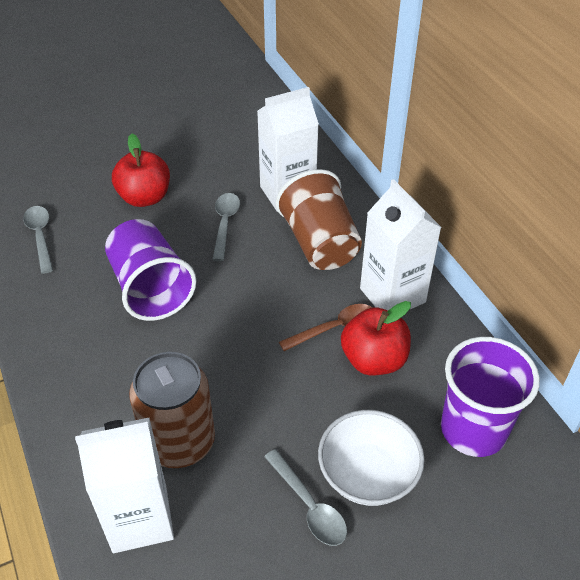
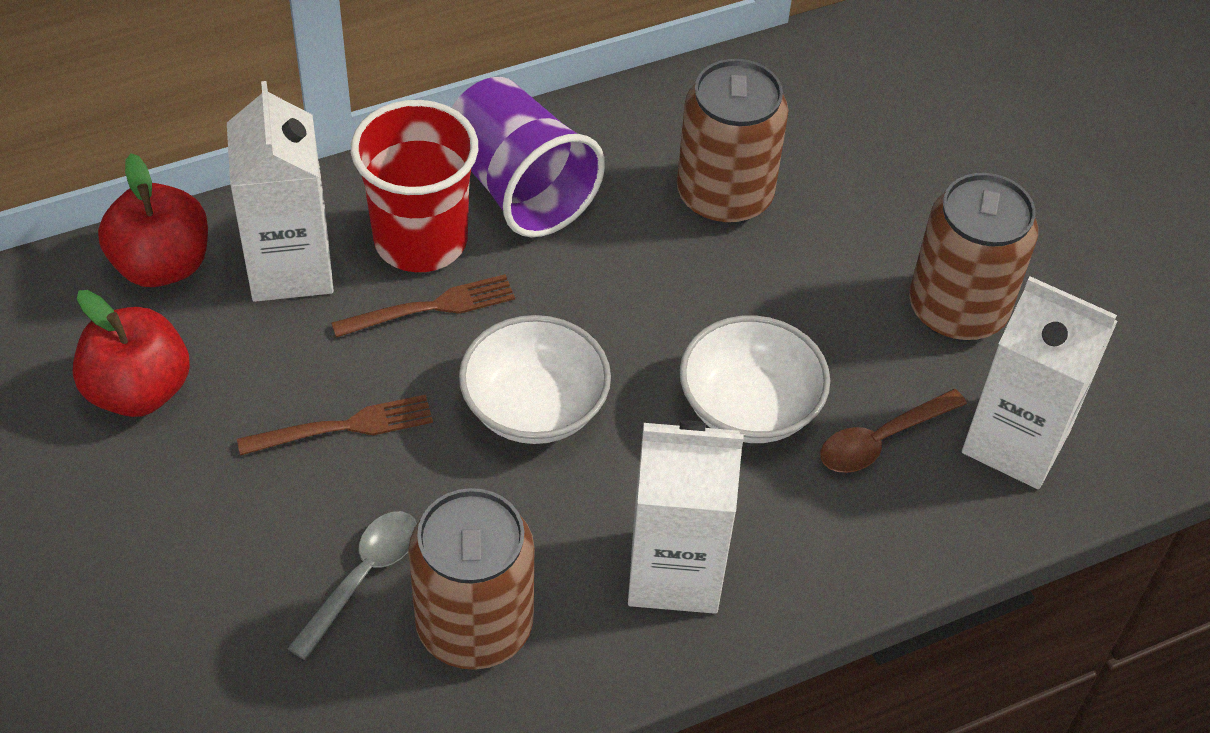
brown can: [129,352,215,468] = 1 -> [408,488,534,670] [677,59,788,225] [909,173,1038,342] = 3
brown cup: [276,169,362,270] = 1 -> none = 0
brown fork: none = 0 -> [237,395,433,455] [331,274,515,338] = 2
grey spoon: [23,206,53,274] [212,193,240,261] [264,449,347,546] = 3 -> [287,511,417,660] = 1
purple cup: [105,219,196,321] [441,337,540,457] = 2 -> [452,77,605,237] = 1
red cup: none = 0 -> [351,100,478,272] = 1
white bowl: [318,410,425,506] = 1 -> [459,315,611,444] [680,315,830,443] = 2

